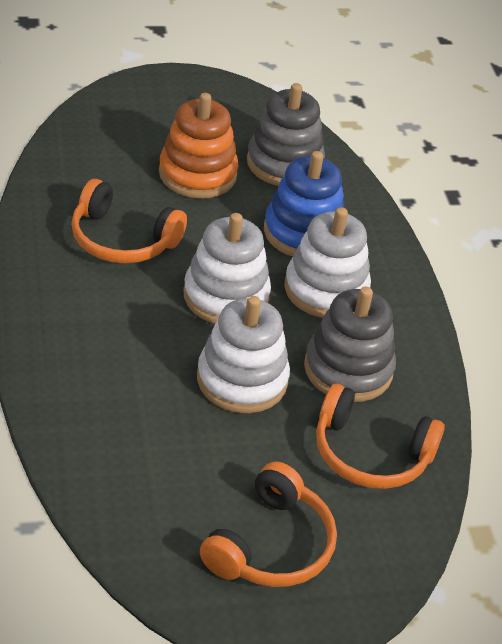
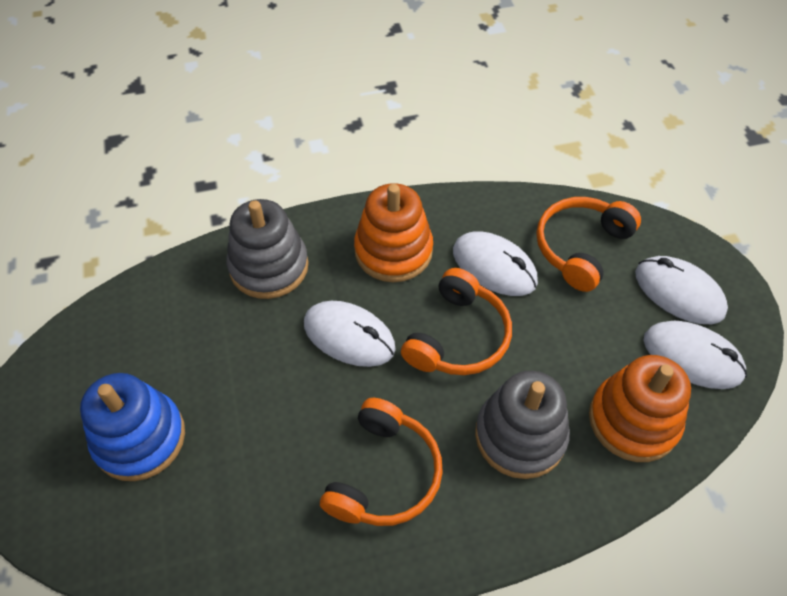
orange stacking toy: [159,93,238,199] = 1 -> [354,183,433,282] [589,355,691,462] = 2
white mouse: none = 0 -> [304,301,396,367] [453,231,538,296] [635,256,728,324] [643,321,747,389] = 4
white stacking toy: [183,213,271,324] [197,296,290,413] [284,207,371,318] = 3 -> none = 0

